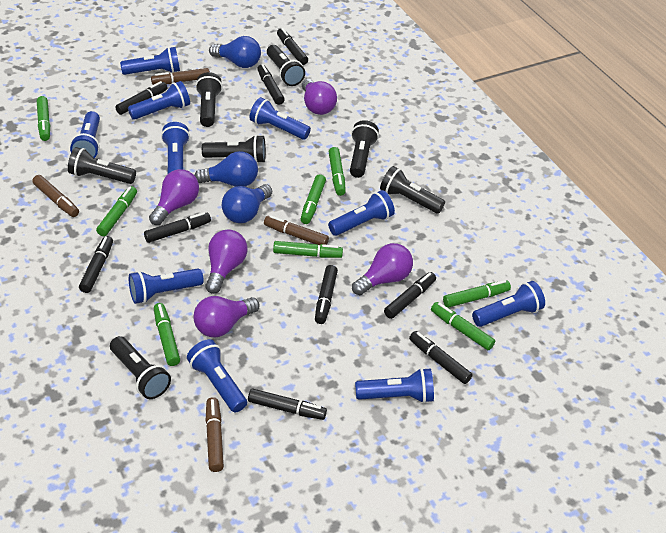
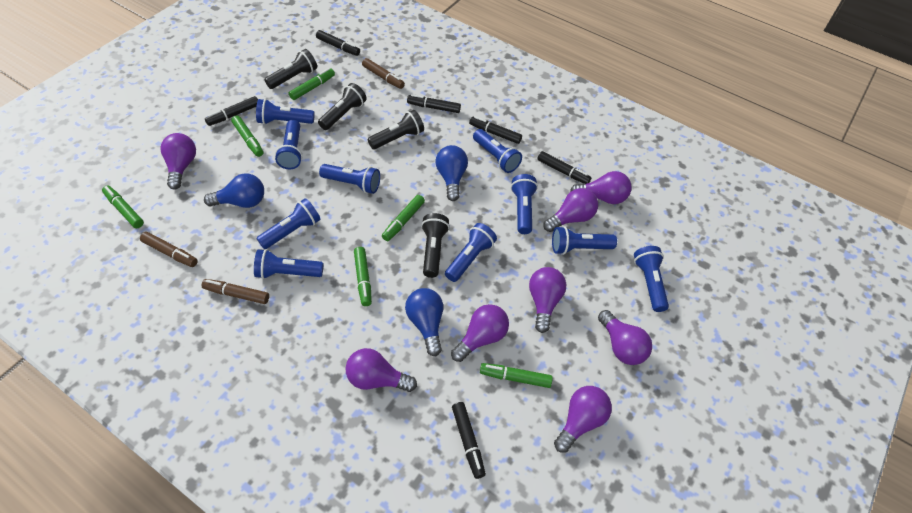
black flashlight: [68,147,136,184] [110,336,171,399] [195,72,222,127] [202,135,266,163] [267,45,305,86] [350,120,379,178] [380,166,445,214] = 7 -> [264,49,317,89] [318,83,367,130] [368,110,424,150] [421,213,450,278] = 4
black marker: [79,236,113,293] [115,81,168,115] [144,212,211,243] [248,388,327,420] [257,64,285,105] [277,28,308,65] [315,265,338,324] [384,272,436,319] [409,331,473,384] = 9 -> [205,96,258,126] [316,30,360,56] [407,94,461,113] [452,402,486,479] [469,116,522,144] [537,151,591,184] = 6
brown marker: [32,175,79,217] [151,68,210,85] [206,397,224,472] [264,215,329,245] = 4 -> [140,232,198,267] [201,279,269,304] [362,58,405,89] = 3
green marker: [37,96,50,141] [96,186,137,236] [154,303,180,366] [273,241,343,258] [301,174,326,224] [328,147,346,196] [431,302,495,350] [443,280,511,308] = 8 -> [102,186,144,228] [231,115,263,157] [289,68,335,100] [354,247,372,306] [382,195,425,241] [480,363,553,388] = 6
purple light bulb: [149,169,199,225] [193,296,260,337] [205,229,247,294] [302,79,337,115] [352,243,413,295] = 5 -> [160,133,196,190] [346,348,417,392] [451,304,509,362] [529,267,566,333] [543,188,598,232] [554,386,612,453] [570,171,632,204] [598,310,652,365] = 8

